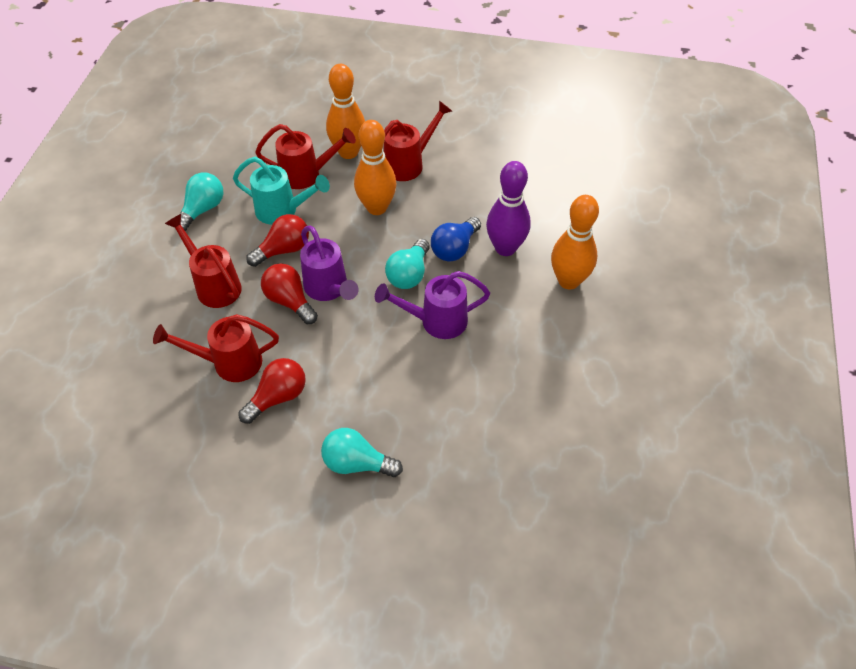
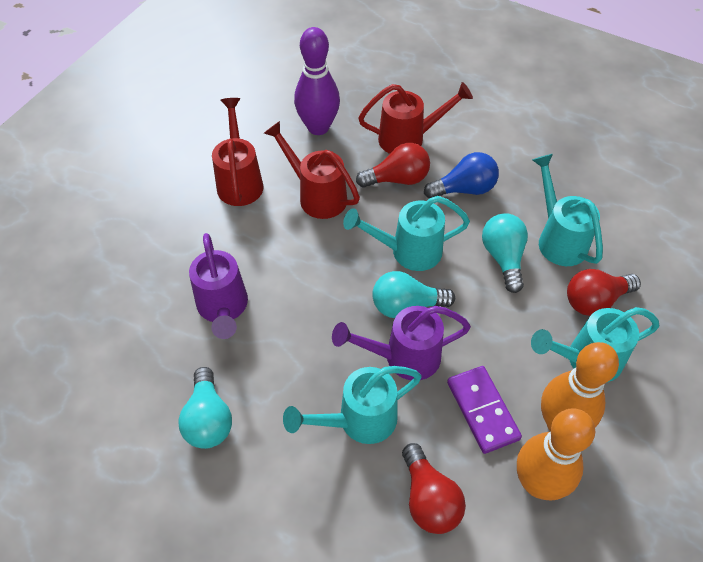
orange bowling pin: [326,64,365,159] [354,120,397,215] [551,195,599,290] = 3 -> [517,408,595,501] [541,342,619,431] = 2
purple domino: none = 0 -> [447,366,522,454] = 1
red watering can: [153,314,279,382] [165,214,242,308] [255,124,356,189] [384,101,452,181] = 4 -> [212,98,264,206] [264,121,360,219] [358,82,473,154] = 3
turquoise watering can: [233,157,330,225] = 1 -> [283,366,422,444] [343,196,470,271] [531,307,659,382] [532,154,603,266] = 4

